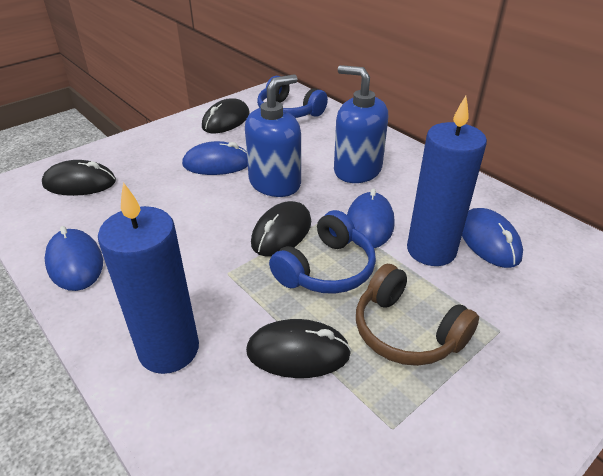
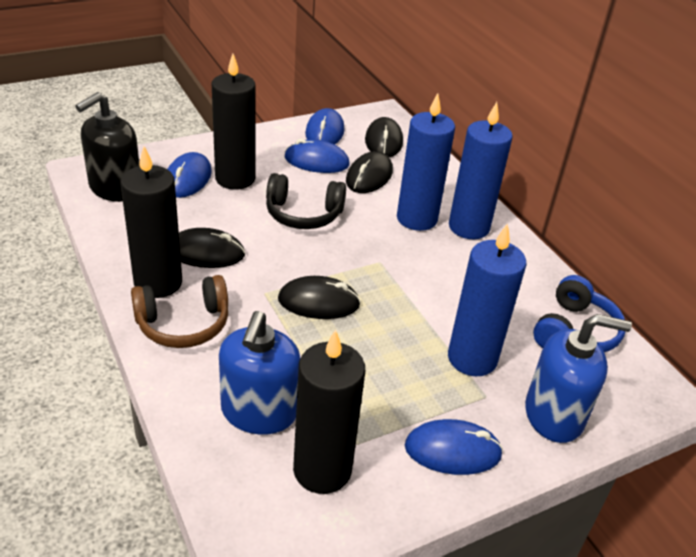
black candle: none = 0 -> [120,146,182,298] [212,54,256,190] [293,330,365,494] = 3
black headphones: none = 0 -> [266,173,346,229] = 1
black soap dispenser: none = 0 -> [75,92,139,202] = 1
blue candle: [98,182,199,374] [407,96,487,266] = 2 -> [397,93,455,231] [448,223,527,376] [449,102,513,239] = 3
blue headphones: [257,76,328,118] [269,210,376,294] = 2 -> [533,275,625,352] = 1

